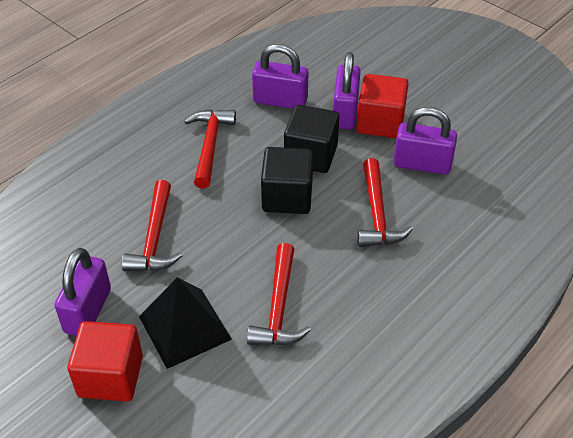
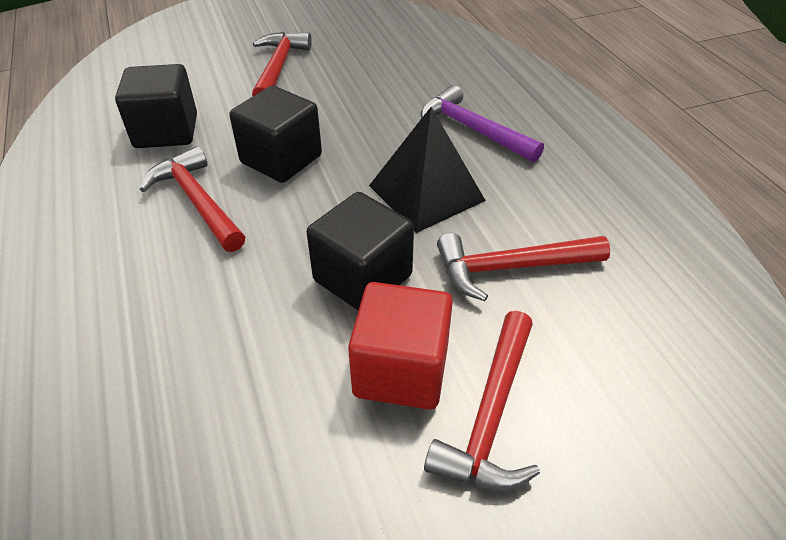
black cube: [261,147,313,214] [284,105,339,173] = 2 -> [115,64,197,148] [229,86,322,183] [306,192,414,310] = 3
purple hammer: none = 0 -> [421,85,544,162] = 1
purple padlock: [55,248,111,336] [252,44,308,109] [333,52,361,129] [394,107,457,174] = 4 -> none = 0
red cube: [67,321,143,402] [356,74,409,138] = 2 -> [348,282,453,410] = 1

